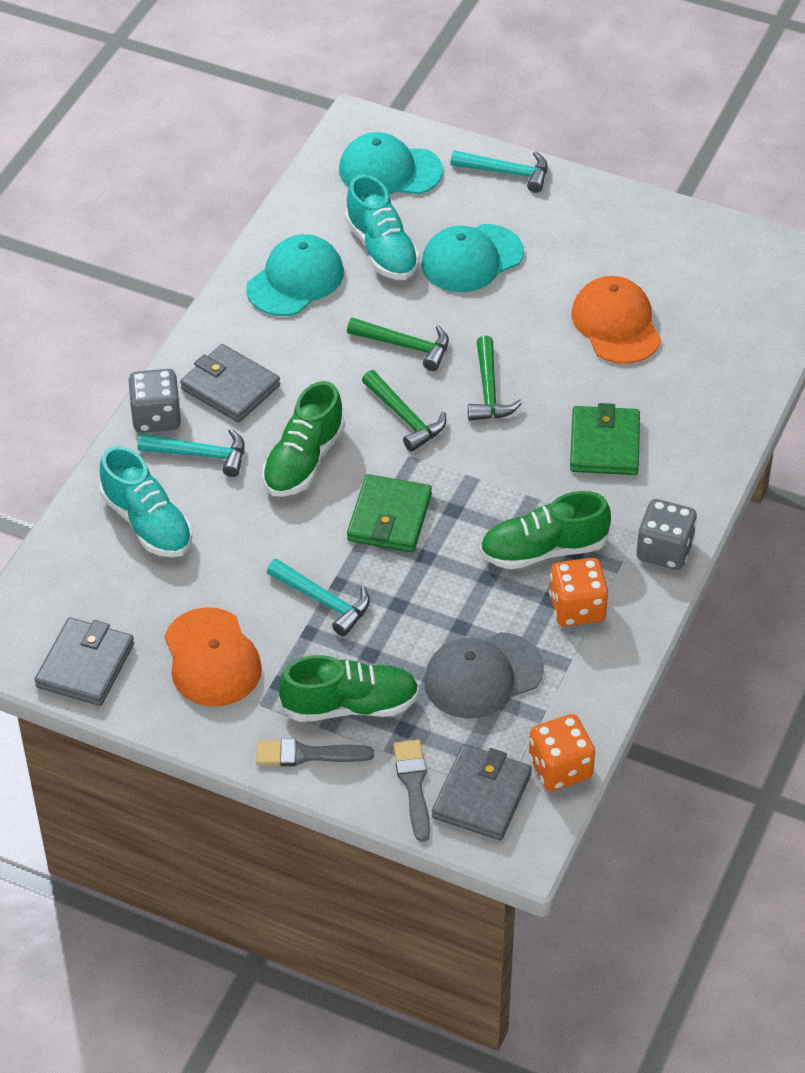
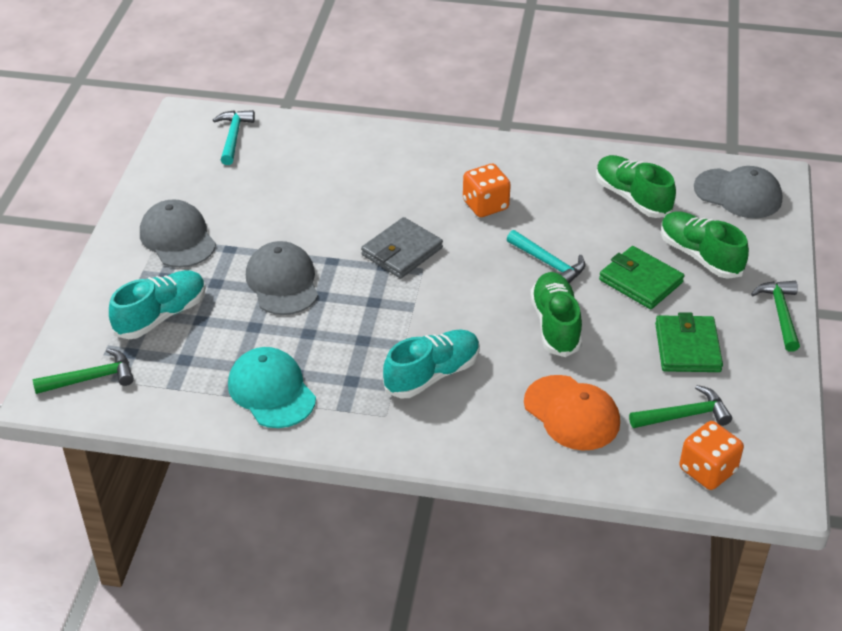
grey brush: [256,739,374,766] [393,739,430,842] = 2 -> none = 0
grey cap: [424,632,544,719] = 1 -> [140,199,216,268] [246,241,318,315] [694,166,783,218] = 3
grey dice: [128,369,181,433] [637,499,697,570] = 2 -> none = 0
grey wallet: [35,617,134,706] [180,344,280,423] [432,744,532,840] = 3 -> [361,217,443,279] = 1
orange cap: [165,607,262,707] [571,276,661,364] = 2 -> [524,375,620,450] = 1
turquoise cap: [246,234,344,316] [339,132,443,194] [421,224,524,292] = 3 -> [228,347,316,428] = 1
turquoise hammer: [137,429,245,477] [267,559,370,636] [451,150,547,193] = 3 -> [213,110,255,165] [507,230,585,283] = 2

